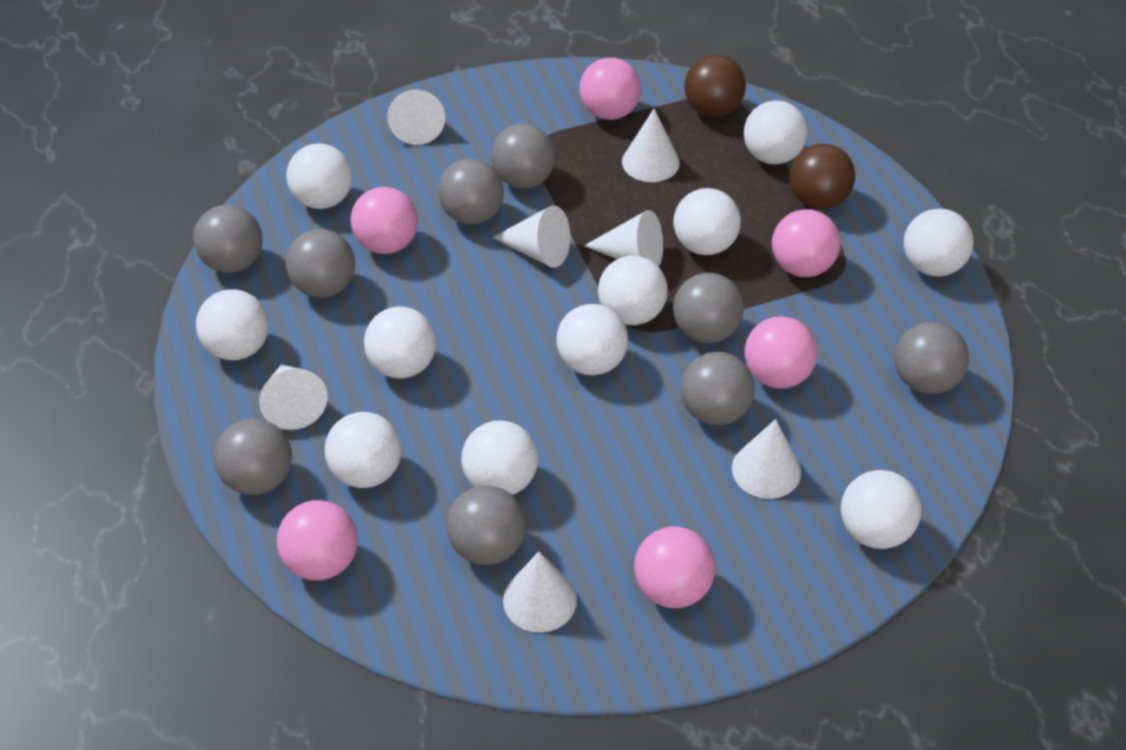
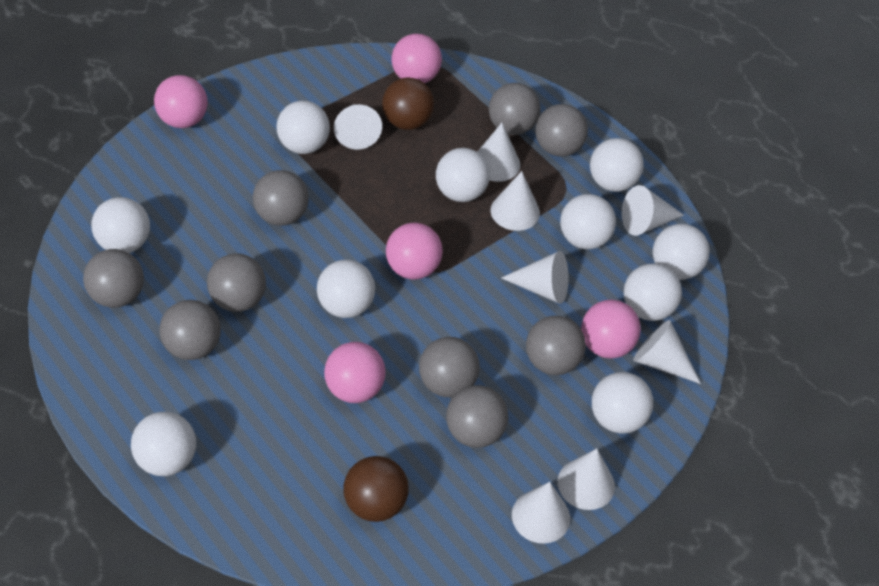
pink ball: [277,500,358,581] [351,187,418,254] [580,58,641,120] [634,526,715,608] [745,316,817,389] [772,209,841,277] = 6 -> [154,75,208,128] [324,342,386,403] [386,223,443,280] [391,34,442,83] [581,300,641,359] = 5
white ball: [196,289,269,360] [286,143,352,209] [325,412,401,488] [364,307,436,378] [461,420,538,495] [556,304,628,375] [598,256,668,325] [673,188,741,255] [744,100,808,165] [841,470,921,549] [904,209,974,276] = 11 -> [91,197,150,253] [131,412,196,476] [277,101,330,154] [317,260,375,318] [436,148,490,202] [560,194,616,249] [590,138,644,192] [592,372,653,434] [624,263,682,321] [653,224,710,280] = 10
white cone: [259,364,328,430] [387,89,445,145] [492,205,570,268] [503,552,577,633] [584,210,663,267] [622,109,680,182] [732,419,801,499] = 7 -> [334,104,382,150] [477,123,520,182] [490,171,540,231] [501,251,569,304] [512,482,570,544] [558,449,615,510] [622,185,684,236] [633,320,701,384] = 8

